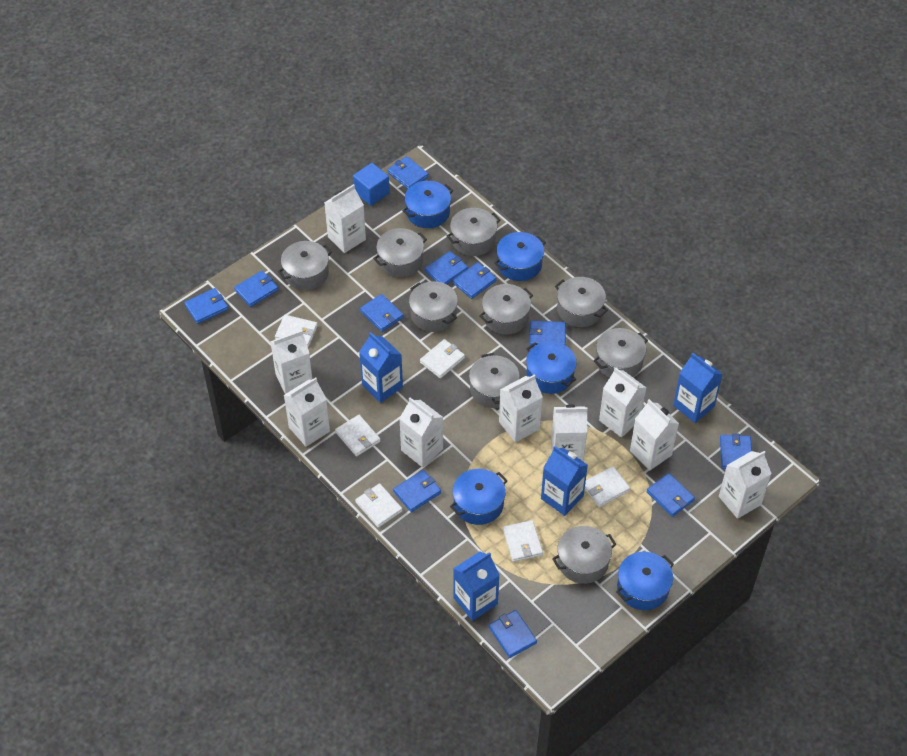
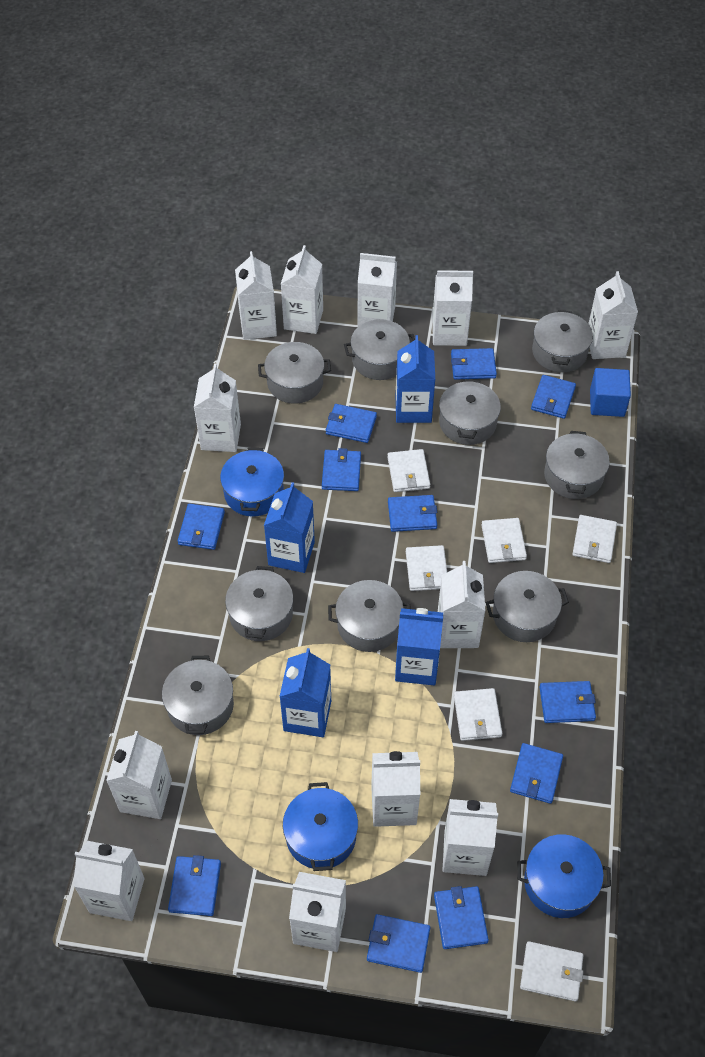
blue pot: [402,181,453,228] [450,469,508,525] [494,232,546,281] [526,341,577,394] [616,552,674,610] = 5 -> [220,448,284,517] [283,782,358,871] [517,834,611,918] = 3
white carton: [270,330,312,394] [284,377,330,447] [324,184,366,253] [399,398,443,467] [499,374,543,443] [551,404,588,461] [599,367,646,438] [630,399,679,470] [719,451,771,519] = 9 -> [73,841,145,921] [106,731,172,819] [194,363,241,452] [235,251,277,340] [281,245,323,334] [289,872,346,952] [358,253,397,327] [371,751,420,827] [432,270,473,346] [438,561,486,648] [442,799,498,876] [588,271,638,359] = 12

